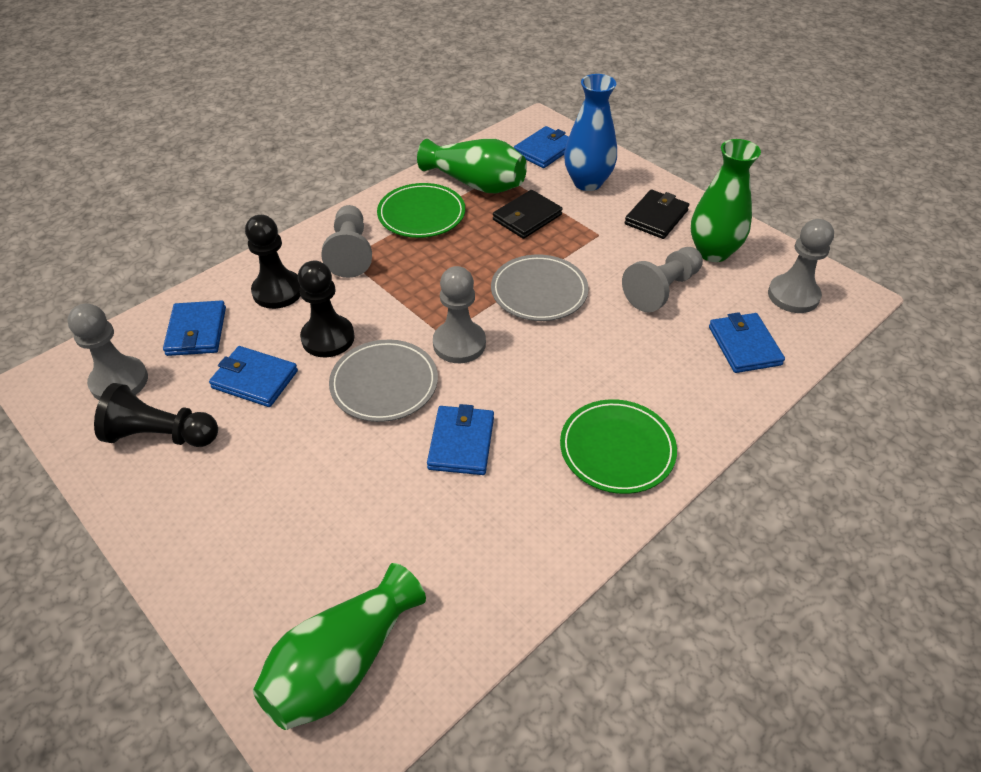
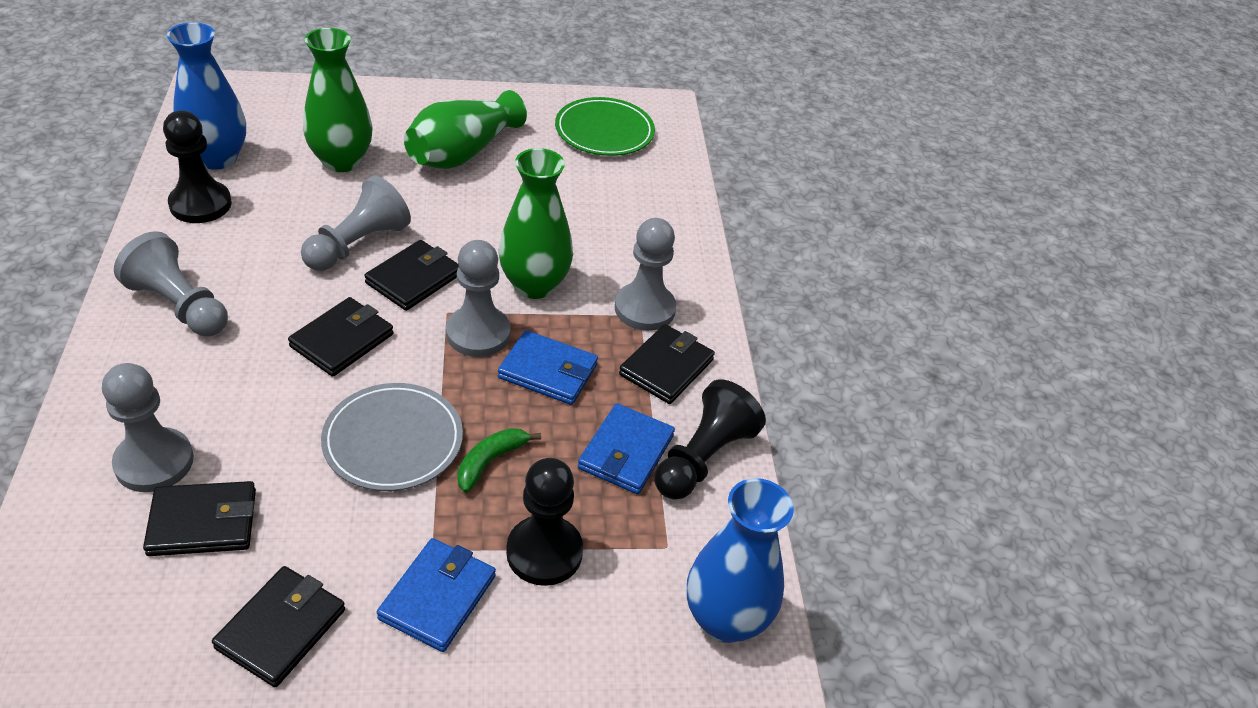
black wallet: [493,190,563,239] [625,190,689,239] = 2 -> [143,481,256,556] [212,566,345,687] [288,297,394,377] [364,240,459,311] [619,324,715,404] = 5
blue vase: [564,74,617,191] = 1 -> [167,22,246,170] [687,478,794,643] = 2
blue wallet: [163,300,226,356] [209,346,298,407] [427,404,494,475] [514,126,569,168] [709,312,785,373] = 5 -> [377,538,496,652] [498,330,598,405] [578,403,675,494] = 3
green banana: none = 0 -> [458,428,541,493] = 1
green plate: [377,183,465,238] [560,399,677,494] = 2 -> [555,97,655,156] = 1
grey plate: [329,340,438,422] [491,254,589,321] = 2 -> [321,383,463,491] = 1

